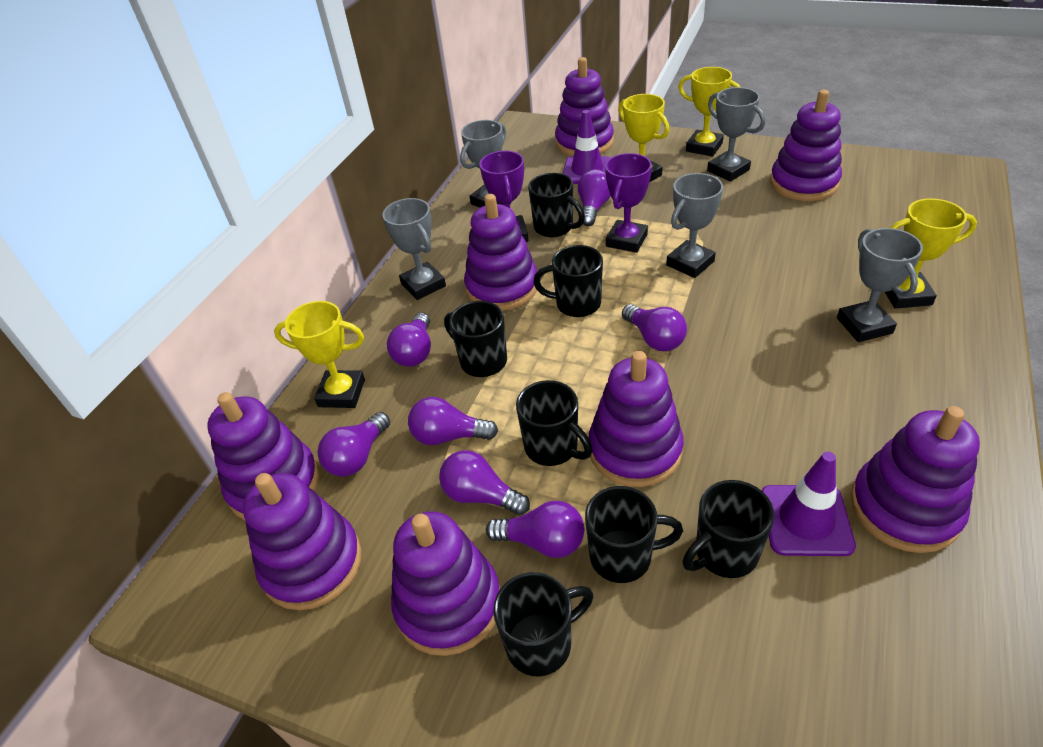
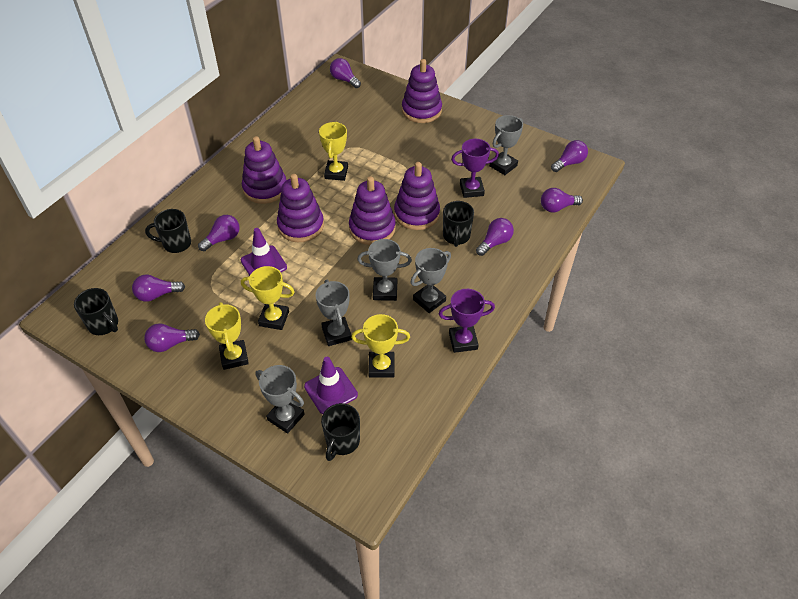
black mug: [444,301,507,377] [493,572,594,676] [516,380,593,466] [528,173,585,237] [533,245,603,317] [585,486,683,583] [682,480,774,578] = 7 -> [74,288,118,335] [145,209,191,253] [321,403,360,461] [443,201,474,247] = 4
purple stacking toy: [207,392,319,521] [243,473,361,610] [391,512,500,656] [464,194,537,311] [555,57,614,156] [589,351,684,487] [770,90,842,201] [850,406,980,553] = 8 -> [242,136,287,204] [277,174,324,242] [349,176,396,245] [394,162,440,230] [402,59,442,123] = 5

